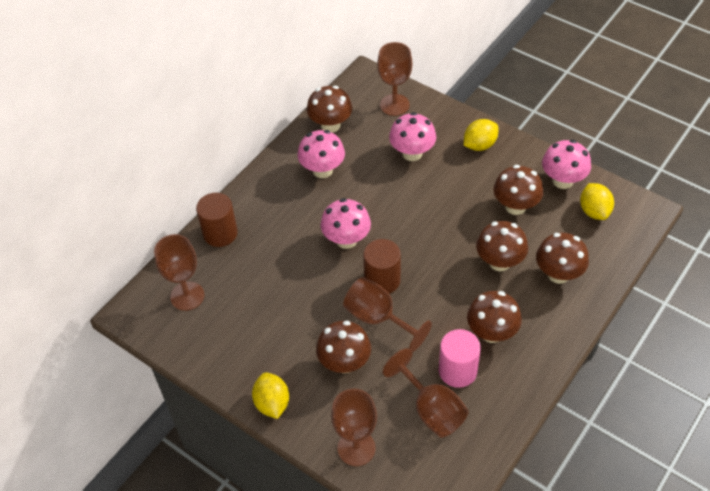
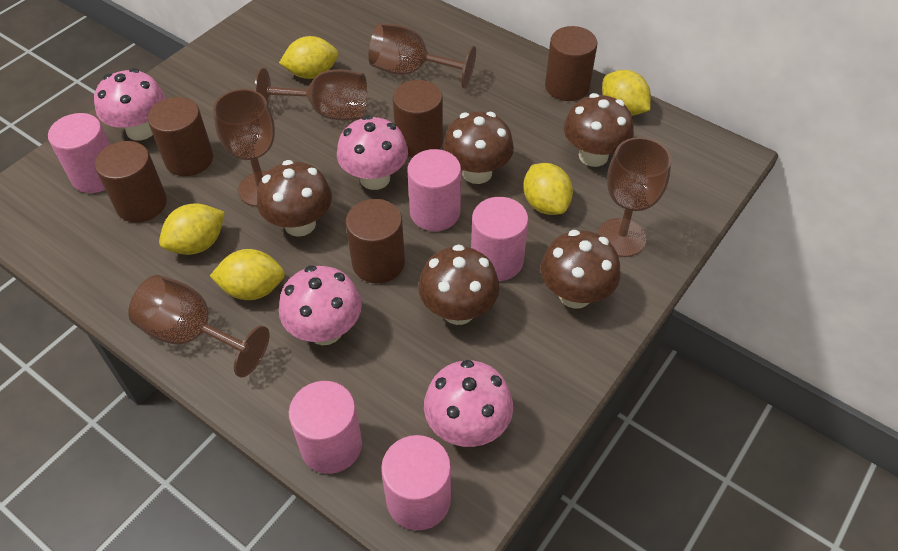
brown cylinder: [196,193,238,247] [363,239,401,294] = 2 -> [95,141,167,223] [148,97,213,176] [346,199,405,283] [393,80,443,157] [545,26,598,101] = 5
brown mushroom: [307,86,352,133] [316,320,371,373] [467,291,522,343] [476,221,528,271] [494,165,543,215] [536,233,589,284] = 6 -> [257,160,332,237] [418,244,499,325] [443,111,514,184] [540,230,621,308] [564,93,634,167] = 5
pink cylinder: [439,329,481,388] = 1 -> [48,113,110,193] [289,381,362,474] [381,435,451,530] [407,149,461,231] [471,197,528,281] = 5
yellow lemon: [252,372,289,419] [464,119,499,151] [580,183,614,220] = 3 -> [159,204,225,255] [210,249,285,300] [279,36,338,79] [523,163,573,215] [602,70,651,116] = 5

